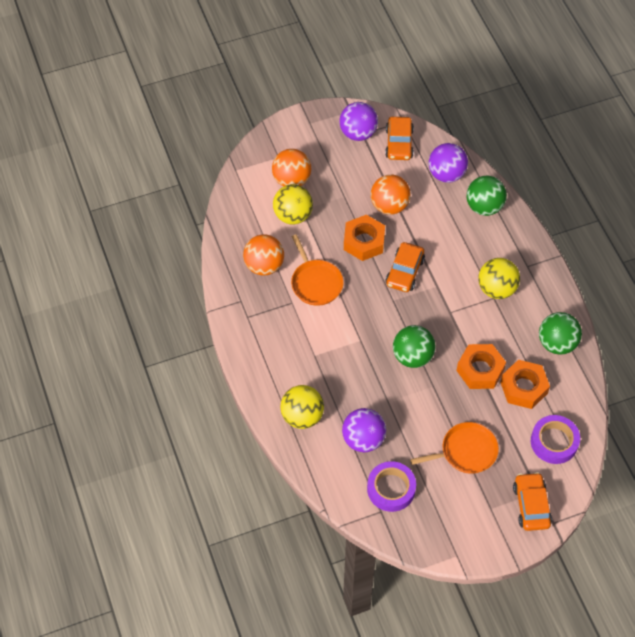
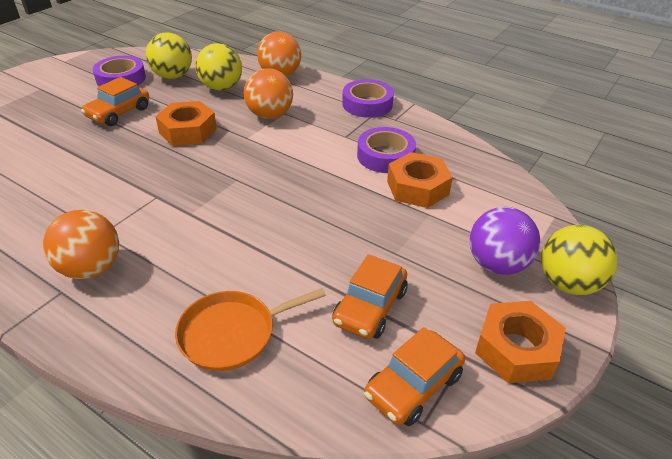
green ball: [393,325,436,368] [466,176,507,216] [539,312,582,355] = 3 -> none = 0
orange pan: [291,234,344,306] [410,422,499,474] = 2 -> [175,288,326,371] = 1
purple ball: [340,102,378,141] [342,408,386,452] [428,143,468,183] = 3 -> [469,207,540,275] = 1
purple tape: [367,461,416,512] [531,415,580,464] = 2 -> [93,56,146,86] [342,79,394,118] [357,127,416,173] = 3

